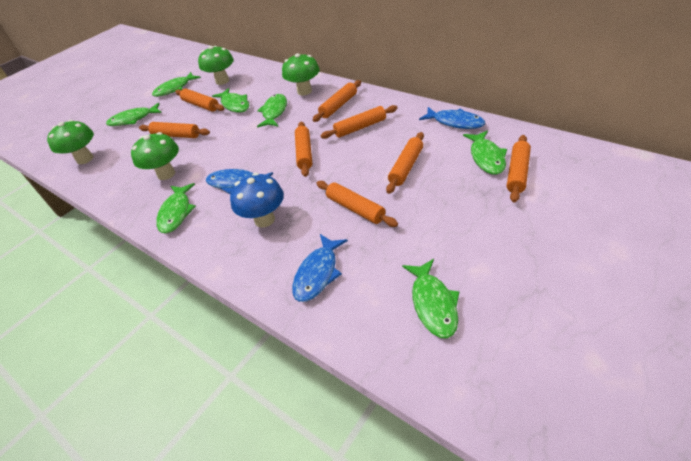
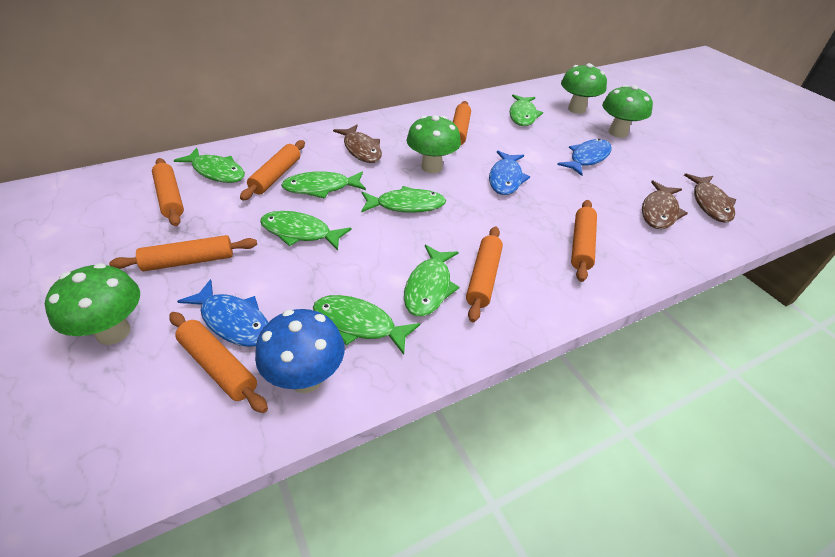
brown fish: none = 0 -> [333,125,382,163] [642,180,688,229] [684,174,736,223] = 3
orange rolling pin: [139,122,210,138] [175,89,224,112] [295,121,312,177] [313,80,361,122] [316,181,398,227] [320,105,397,139] [386,132,424,194] [507,135,531,203] = 8 -> [109,235,257,271] [152,158,184,226] [169,312,268,413] [240,140,305,201] [453,101,471,150] [466,227,503,322] [571,200,597,282] = 7

